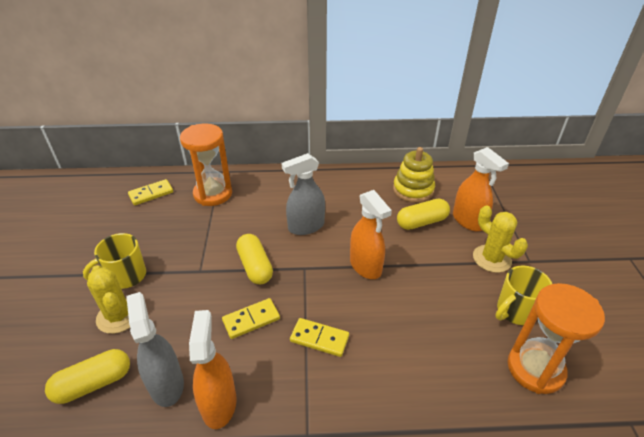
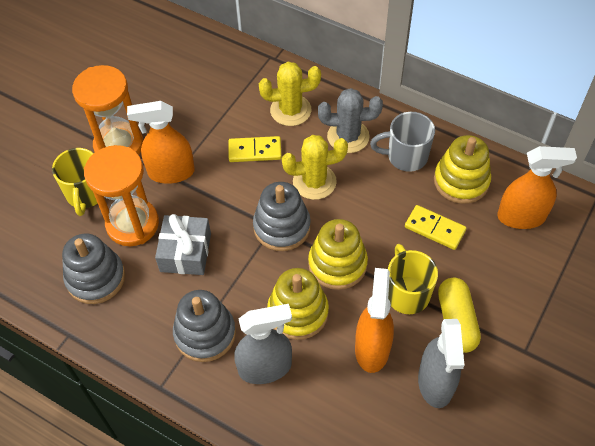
grey cactus: none = 0 -> [318,88,383,153] = 1
grey gift: none = 0 -> [155,214,211,275] = 1
grey mug: none = 0 -> [370,112,435,172] = 1
grey stacking toy: none = 0 -> [62,234,125,304] [173,290,236,362] [253,182,311,251] = 3
yellow capsule: [45,349,130,404] [236,234,273,284] [397,198,450,230] = 3 -> [438,278,481,353] = 1
yellow domino: [128,179,173,205] [222,298,280,339] [290,318,349,357] = 3 -> [228,136,282,162] [405,205,466,250] = 2
yellow stacking toy: [393,147,435,203] = 1 -> [267,268,329,340] [308,219,368,290] [434,135,491,204] = 3

